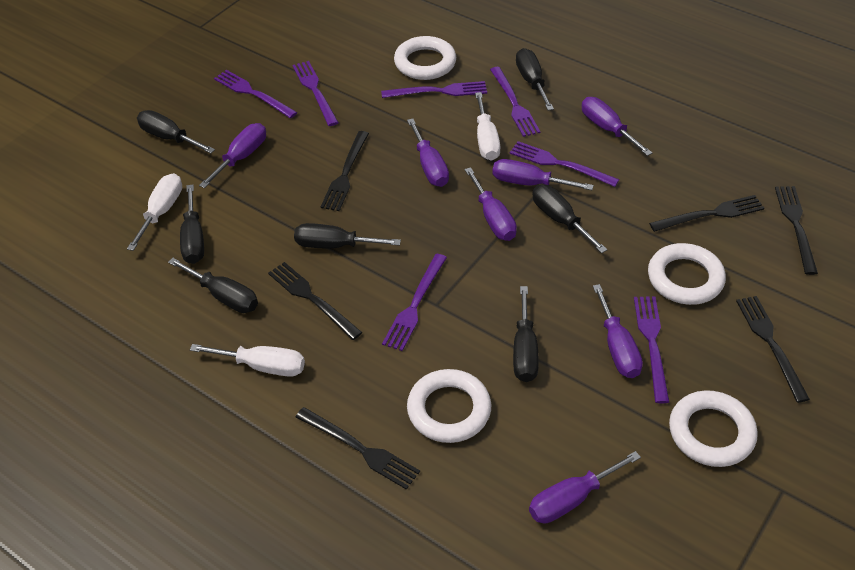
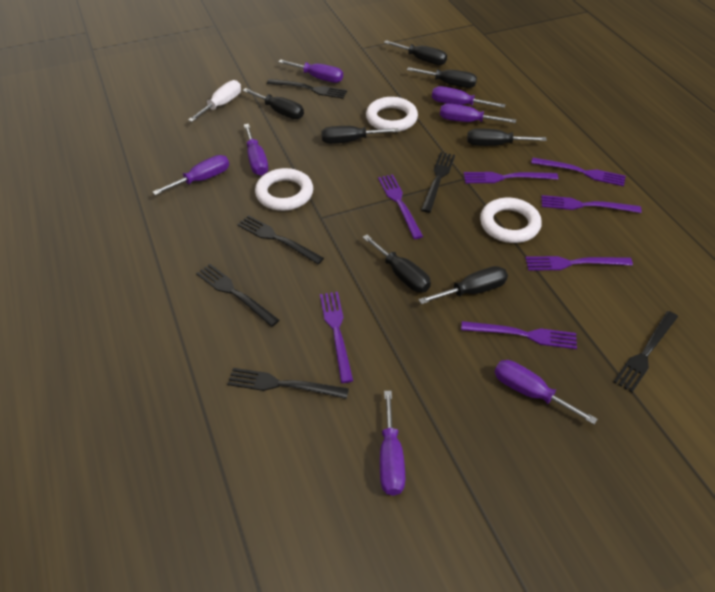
white ring: [394,36,456,80] [407,369,491,443] [648,243,726,305] [669,390,758,467] = 4 -> [255,168,313,211] [366,97,418,132] [480,198,542,243] = 3
white screwdriver: [127,173,182,251] [190,344,305,377] [475,92,501,161] = 3 -> [188,80,241,122] = 1

